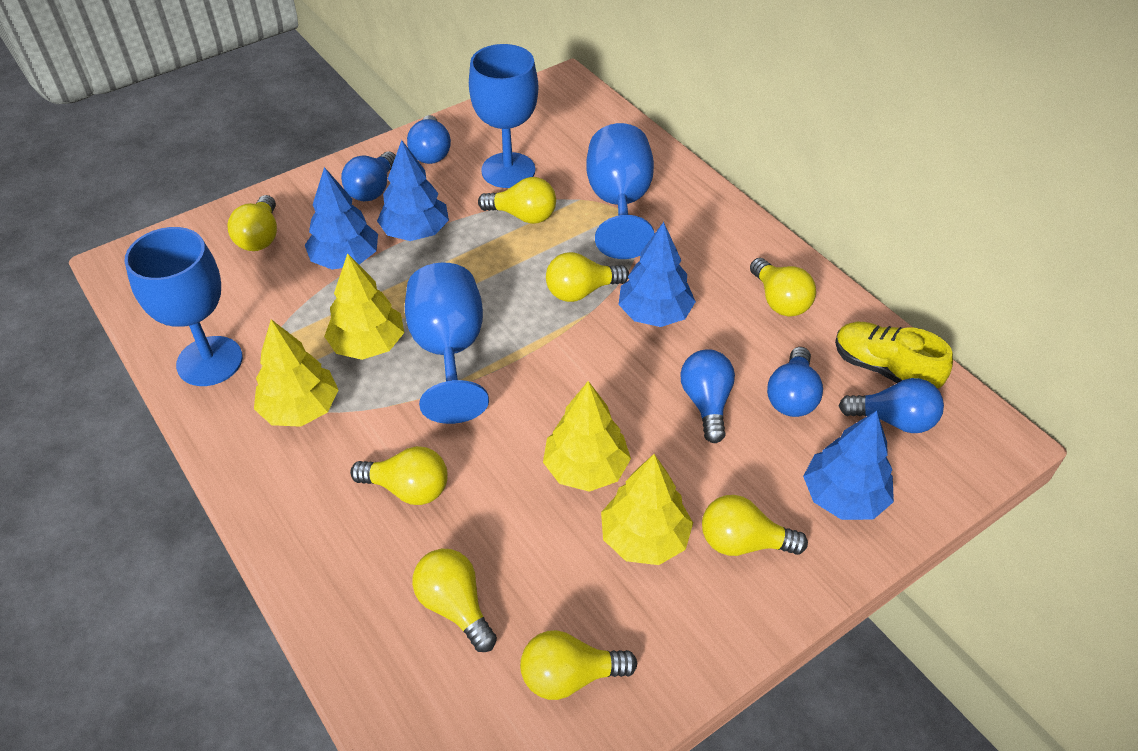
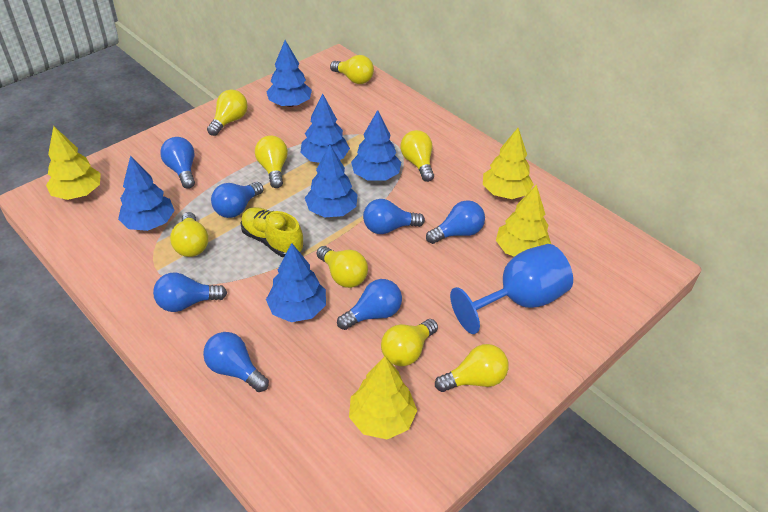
blue goblet: [124,227,243,386] [405,262,489,424] [469,44,538,188] [586,123,655,259] = 4 -> [450,244,573,334] = 1
blue light bulb: [341,152,396,201] [407,115,451,164] [681,349,735,443] [767,347,823,417] [839,378,944,433] = 5 -> [153,273,227,312] [160,137,195,189] [203,332,269,392] [211,182,263,218] [337,279,402,330] [363,199,425,234] [426,200,485,244] = 7
blue tree: [305,167,378,270] [377,140,449,241] [618,222,696,327] [803,411,894,520] = 4 -> [118,156,175,231] [266,40,312,107] [266,243,326,322] [300,93,350,163] [305,144,358,218] [351,110,401,181] = 6

